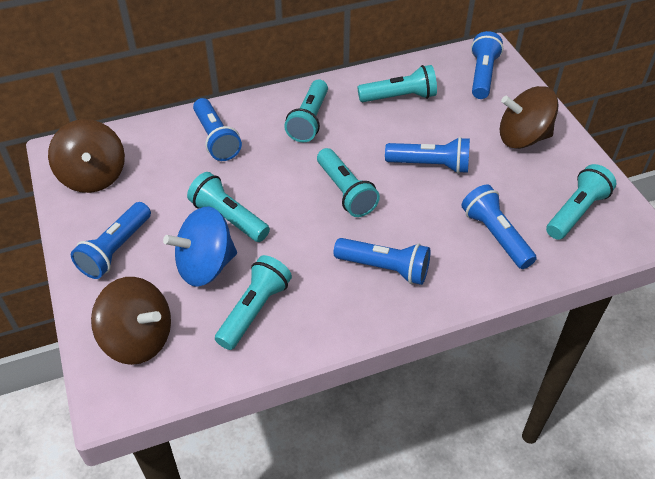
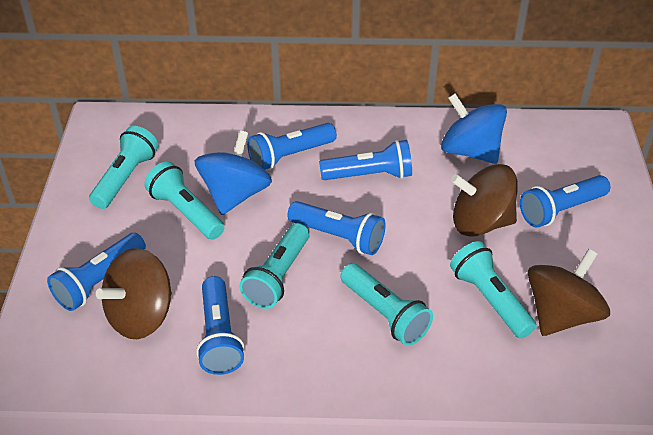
blue spinning top: [163,207,237,287] = 1 -> [195,130,272,215] [441,93,507,164] = 2
turquoise flashlight: [187,172,270,242] [215,255,292,350] [284,79,328,142] [317,148,380,217] [358,65,437,102] [546,164,616,240] = 6 -> [89,126,158,209] [144,161,225,240] [239,223,310,309] [340,263,433,346] [450,241,536,339] = 5

